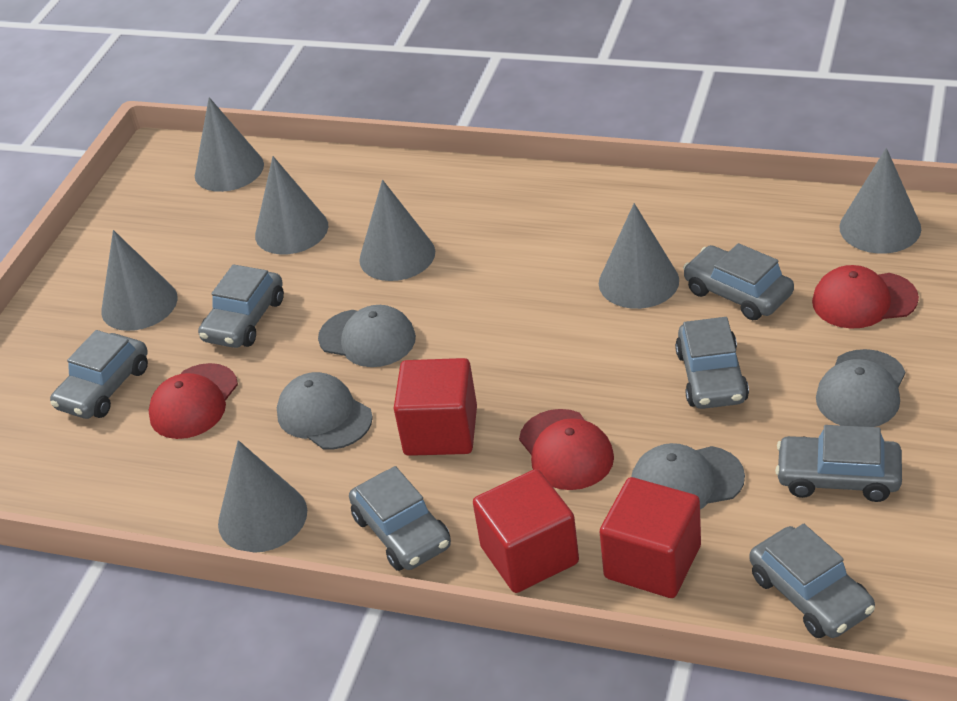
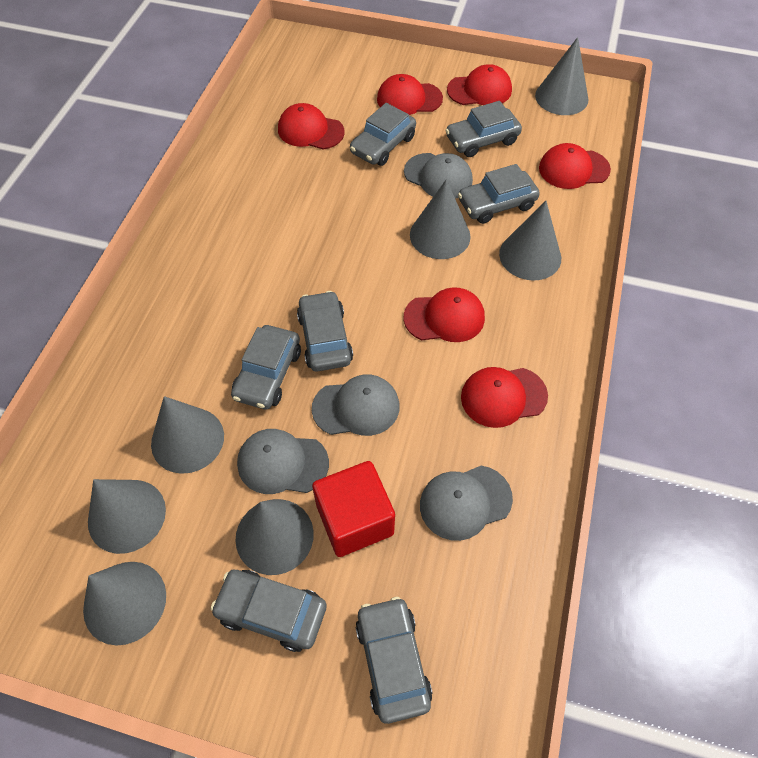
red cap: [148,363,238,439] [519,409,614,490] [812,265,919,328] = 3 -> [278,103,345,150] [377,74,443,115] [404,288,485,342] [447,64,512,105] [461,367,548,428] [539,143,611,189] = 6
red cube: [394,358,477,456] [473,469,579,593] [600,477,701,598] = 3 -> [312,461,395,557] = 1

